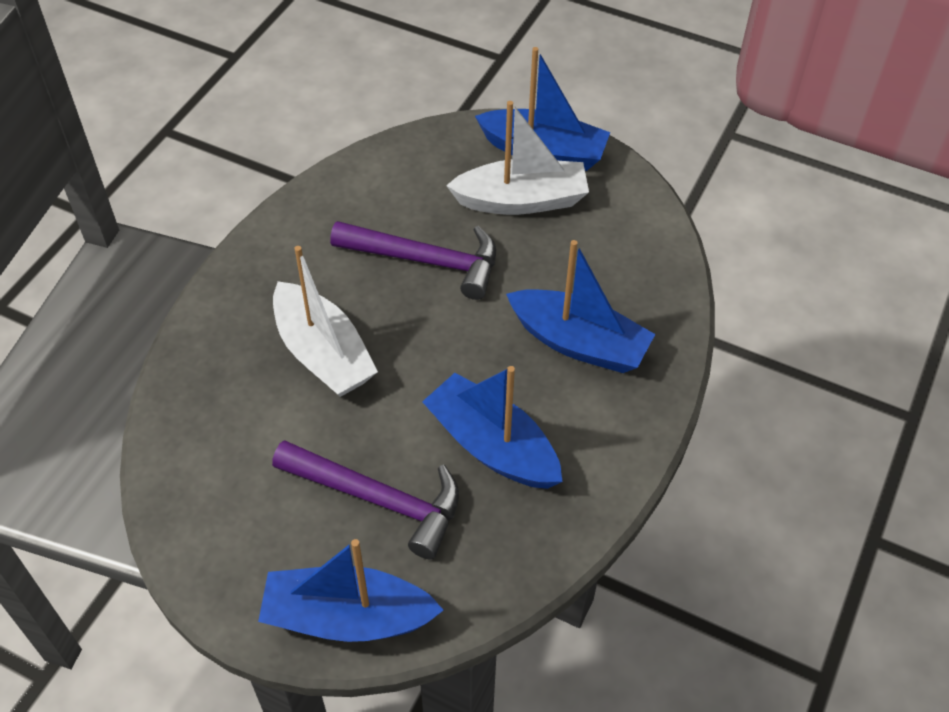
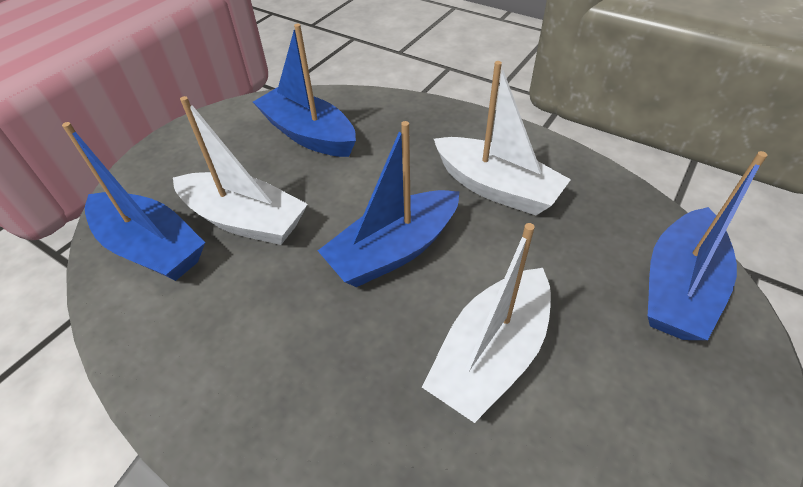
purple hammer: [272,440,459,559] [330,221,496,300] = 2 -> none = 0
white boat: [273,246,378,397] [446,101,589,215] = 2 -> [173,96,308,245] [422,223,551,423] [434,61,571,215] = 3

